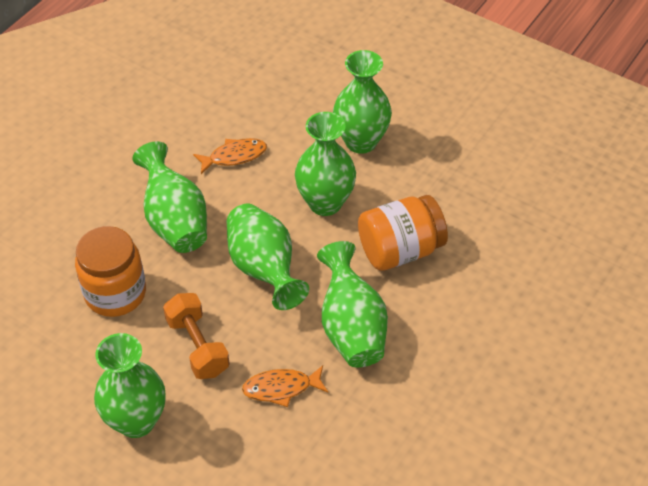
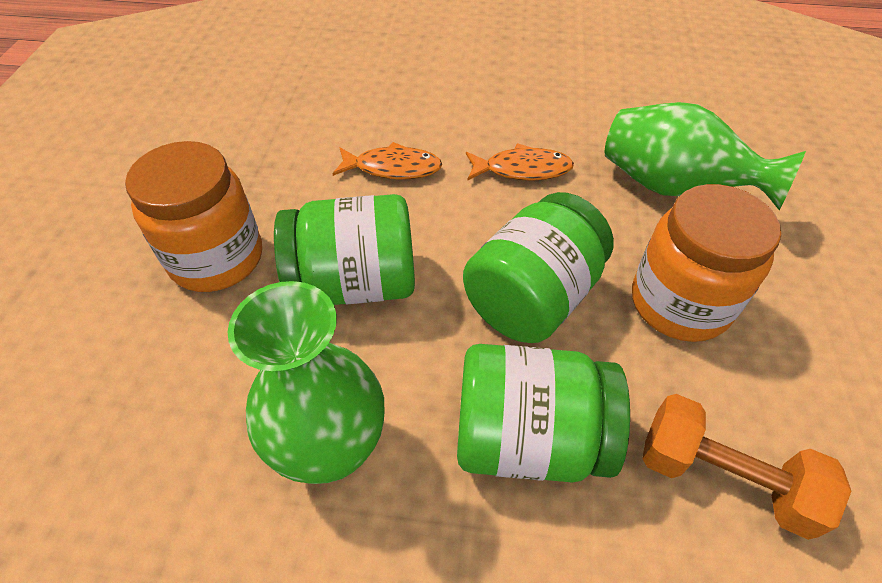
green jar: none = 0 -> [274,194,415,305] [457,344,630,482] [463,192,614,343] = 3
green vase: [94,333,165,438] [132,141,207,253] [227,204,309,310] [295,112,356,216] [317,241,388,367] [333,50,392,154] = 6 -> [228,281,384,484] [605,102,806,210] = 2

